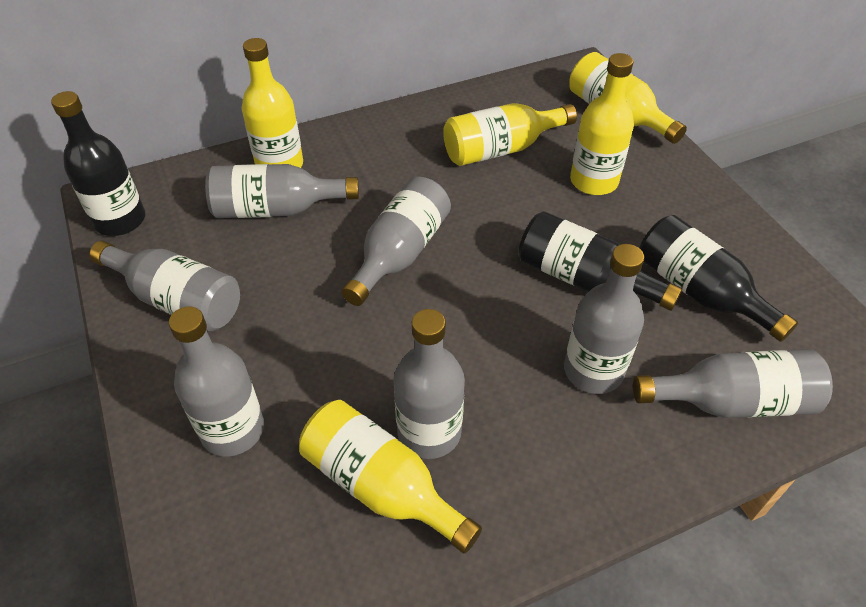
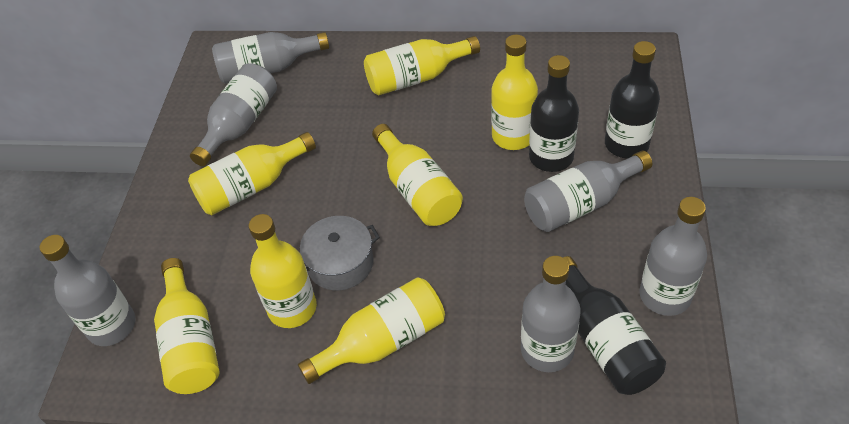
grey bottle: [89,241,240,331] [169,306,264,457] [205,164,359,218] [342,177,451,306] [393,309,465,459] [564,244,644,394] [633,349,833,418] = 7 -> [40,235,136,346] [190,63,277,166] [212,32,329,84] [521,256,581,372] [524,151,652,232] [639,197,707,316] = 6
grey pot: none = 0 -> [300,216,380,291] = 1
yellow bottle: [242,38,303,168] [299,400,482,554] [443,103,577,166] [570,52,687,144] [570,53,634,195] = 5 -> [154,258,220,394] [188,132,316,215] [248,214,317,328] [298,277,445,384] [364,36,480,95] [372,124,463,226] [491,35,538,150] = 7

